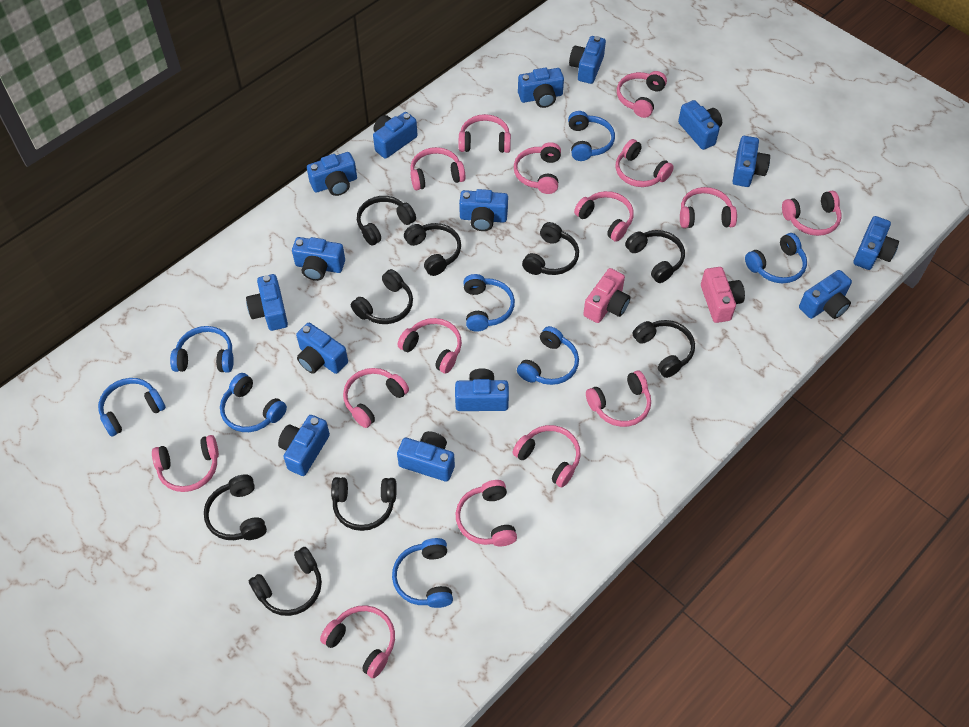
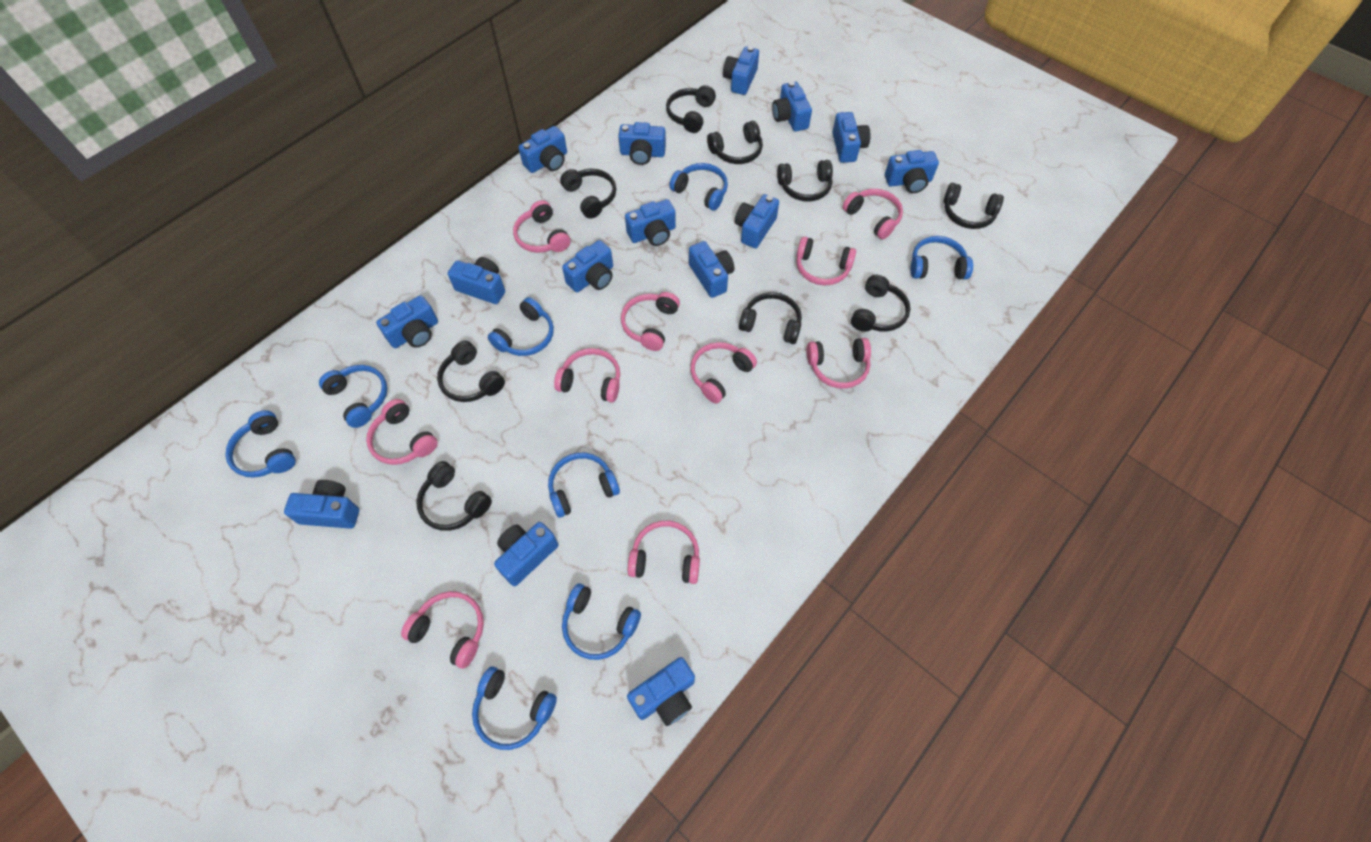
pink camera: [583,268,631,323] [701,267,745,323] = 2 -> none = 0
pink headphones: [152,435,219,492] [320,605,395,678] [343,368,409,428] [398,318,462,373] [410,147,466,190] [456,480,517,546] [459,114,511,153] [512,425,581,487] [514,142,561,194] [574,191,634,242] [586,371,651,427] [616,139,674,187] [617,71,667,118] [680,187,737,228] [782,191,842,236] = 15 -> [366,399,438,465] [401,591,484,669] [513,200,571,253] [554,348,620,403] [621,292,680,351] [627,521,700,584] [690,342,757,403] [796,237,856,285] [807,338,871,389] [842,189,903,239] = 10

